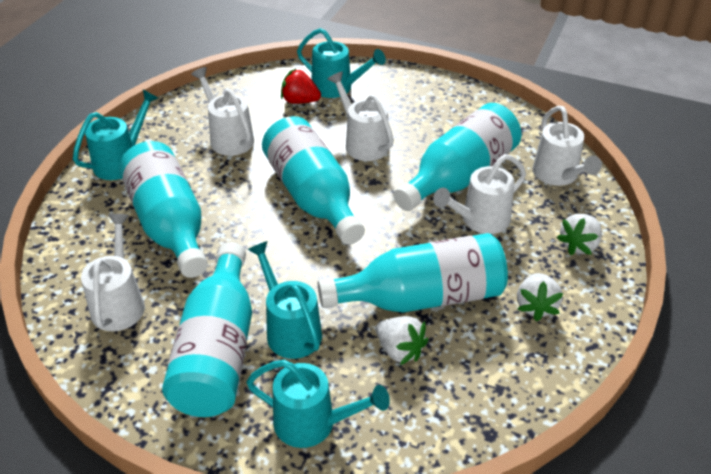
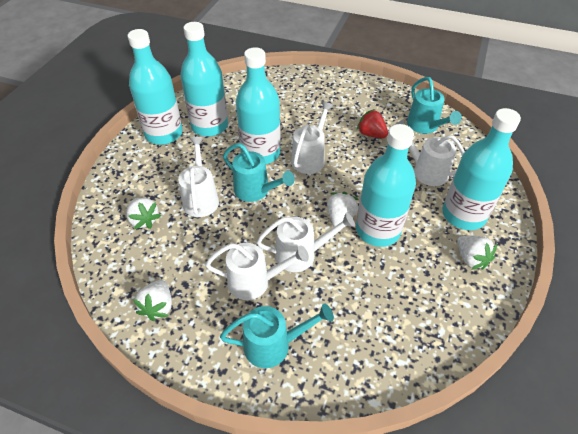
turquoise watering can: [73,90,158,180] [246,360,390,448] [248,241,322,359] [297,28,386,98] = 4 -> [220,303,334,368] [223,143,295,202] [407,77,462,134] = 3
white strawberry: [376,316,428,365] [517,273,564,321] [557,214,602,255] = 3 -> [126,198,161,229] [133,280,172,321] [327,192,359,227] [457,235,497,270] = 4

